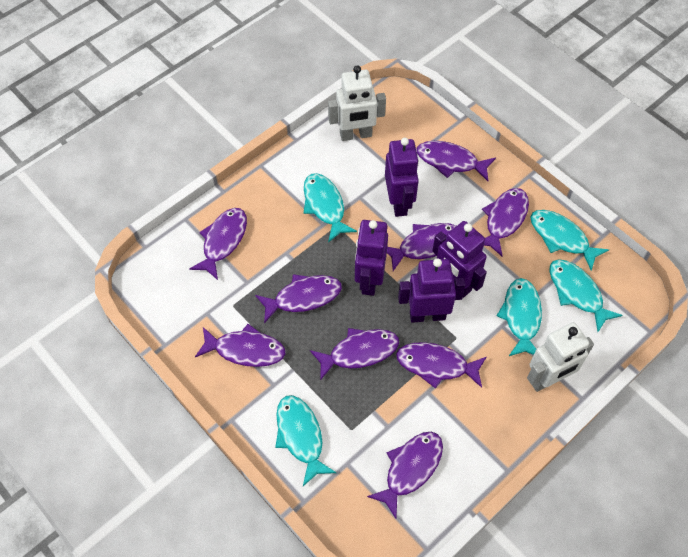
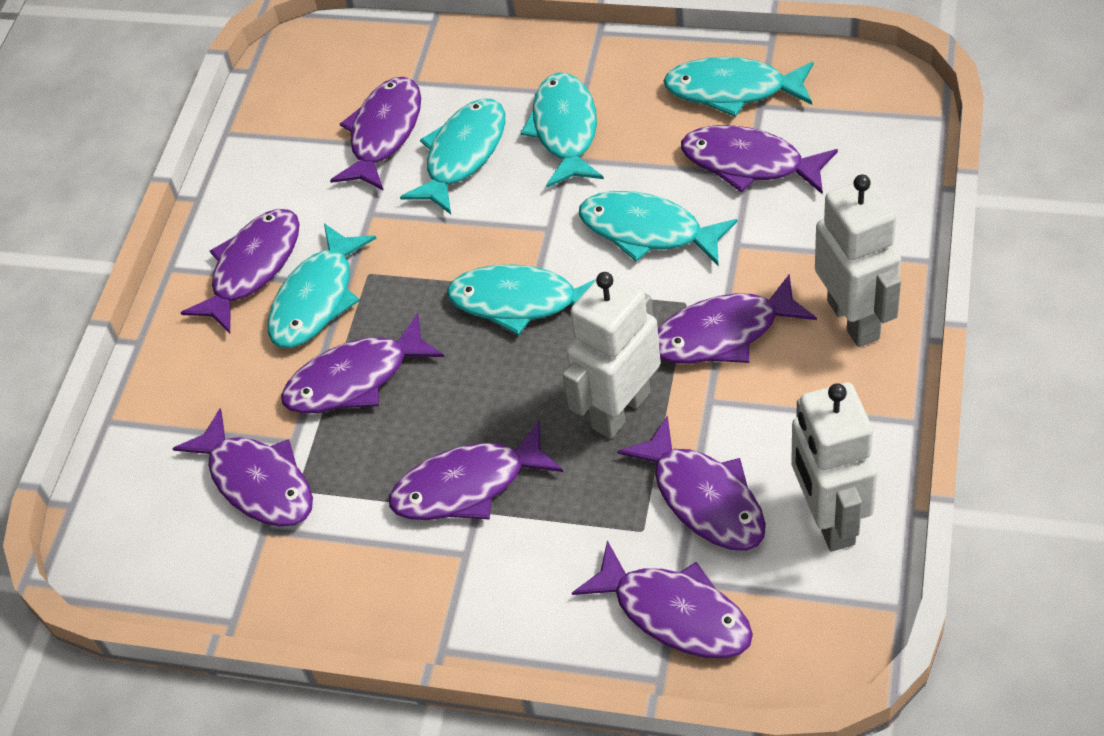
purple robot: [355,220,388,296] [385,138,419,217] [398,258,466,323] [432,221,487,298] = 4 -> none = 0
turquoise fish: [275,395,336,486] [304,173,357,242] [497,278,542,356] [531,210,609,270] [549,259,623,332] = 5 -> [268,223,377,348] [400,99,505,214] [447,265,596,335] [521,73,604,188] [579,191,738,266] [663,57,813,117] = 6
white robot: [328,65,386,141] [527,322,594,392] = 2 -> [563,272,661,439] [791,382,878,552] [815,175,901,347] = 3

